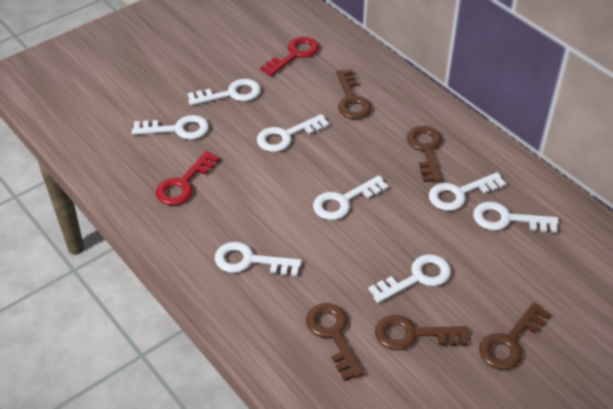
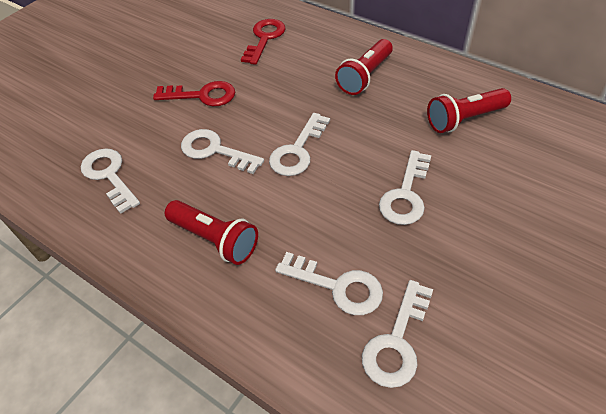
brown key: [306,303,364,381] [336,69,372,119] [375,315,469,350] [407,126,442,182] [479,302,550,370] = 5 -> none = 0
red flashlight: none = 0 -> [165,200,258,265] [335,39,393,95] [427,88,511,133] = 3
white key: [132,115,209,140] [188,79,261,106] [215,242,302,276] [257,114,330,152] [313,175,389,220] [368,254,451,303] [429,172,506,211] [473,201,559,233] = 8 -> [81,148,140,214] [181,129,264,174] [269,113,330,176] [275,252,383,315] [362,280,433,388] [379,150,431,225] = 6

